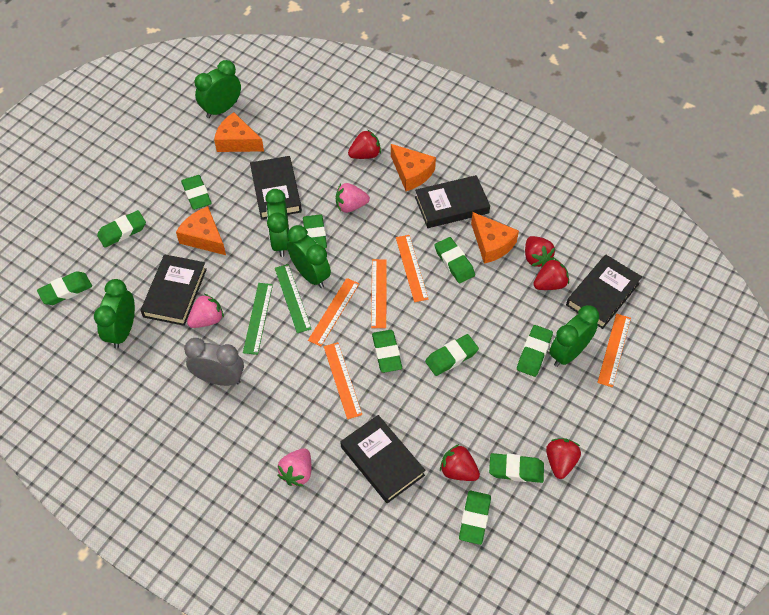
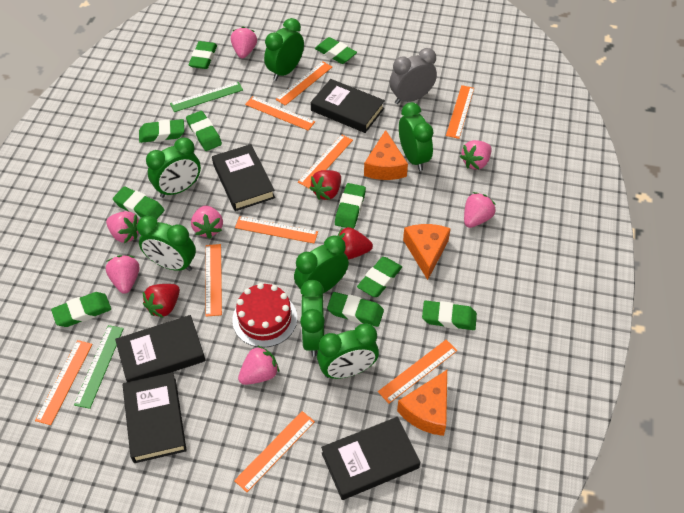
green clock: [94,279,135,349] [195,60,241,118] [265,189,289,257] [287,225,331,288] [549,305,599,367] = 5 -> [137,216,196,271] [146,137,201,198] [264,18,304,81] [294,235,349,293] [300,280,325,357] [317,323,379,379] [399,102,433,171] = 7
orange cheese: [176,206,226,255] [214,112,264,152] [391,144,436,191] [471,212,519,264] = 4 -> [364,130,408,180] [397,370,447,436] [403,224,451,280] = 3
orange ruler: [308,278,359,346] [324,342,362,419] [371,259,387,328] [396,235,429,302] [597,314,631,387] = 5 -> [35,340,92,425] [206,244,222,317] [234,411,315,492] [235,216,318,243] [245,96,315,131] [276,61,332,106] [298,134,353,188] [378,340,457,403] [446,85,474,139] = 9
pink strawberry: [187,294,224,328] [278,448,311,486] [336,183,370,213] = 3 -> [106,211,139,243] [106,255,140,294] [191,205,223,239] [231,27,257,58] [238,345,279,385] [460,140,491,170] [464,192,496,228] = 7
red cake: none = 0 -> [232,283,297,347] = 1
red strawberry: [348,130,381,159] [440,444,480,481] [525,236,555,267] [533,258,569,290] [546,438,581,479] = 5 -> [143,284,180,318] [310,170,341,200] [338,227,373,259] = 3

